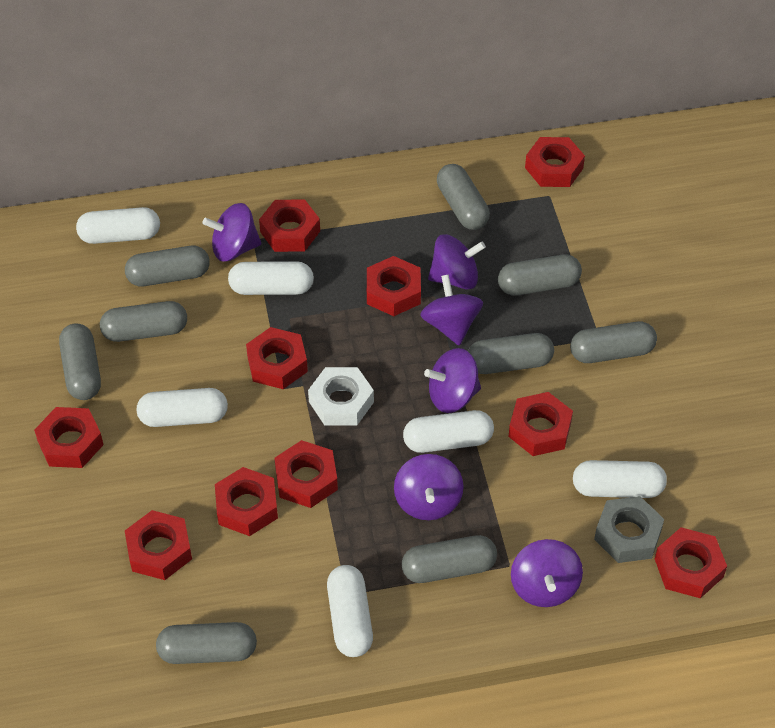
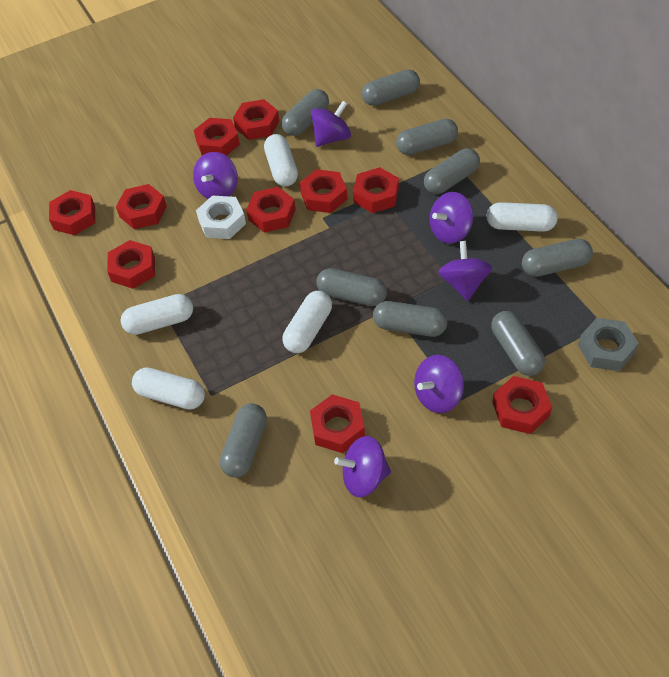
white capsule: [76,207,160,244] [136,388,228,427] [228,261,314,295] [327,565,373,657] [403,410,494,453] [573,460,667,498] = 6 -> [121,294,193,335] [132,367,205,410] [264,134,298,186] [282,291,332,353] [486,202,558,232] = 5

